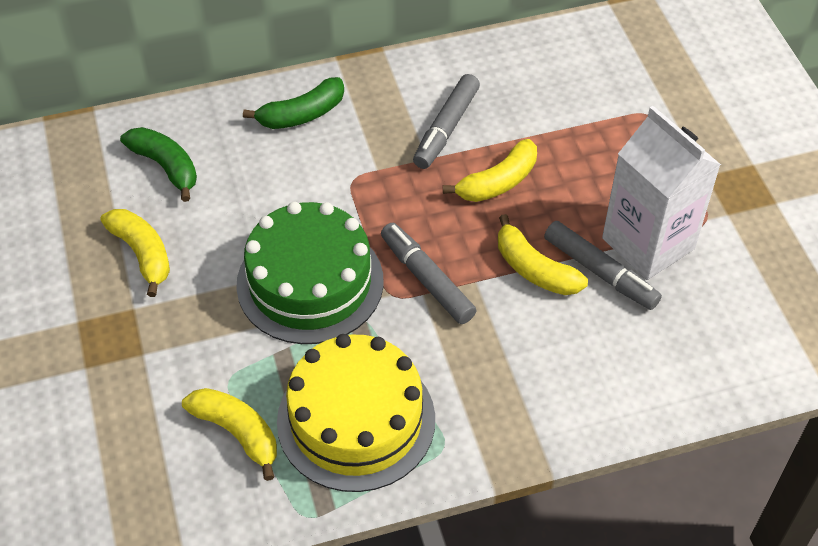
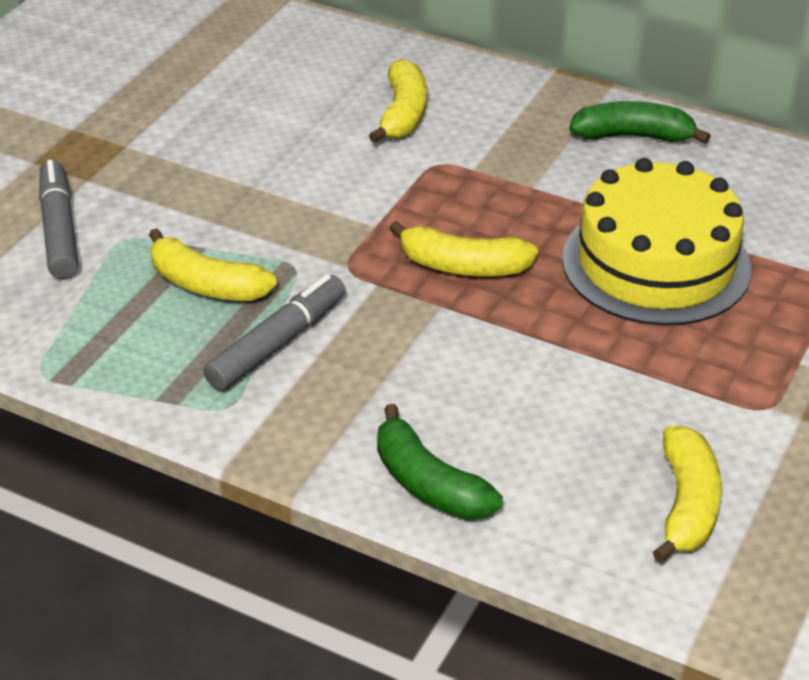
green cake: [236,202,384,344] = 1 -> none = 0
grey marker: [381,223,476,324] [413,74,480,169] [544,221,662,310] = 3 -> [39,160,78,279] [203,274,345,391] = 2
white carton: [602,106,721,280] = 1 -> none = 0

